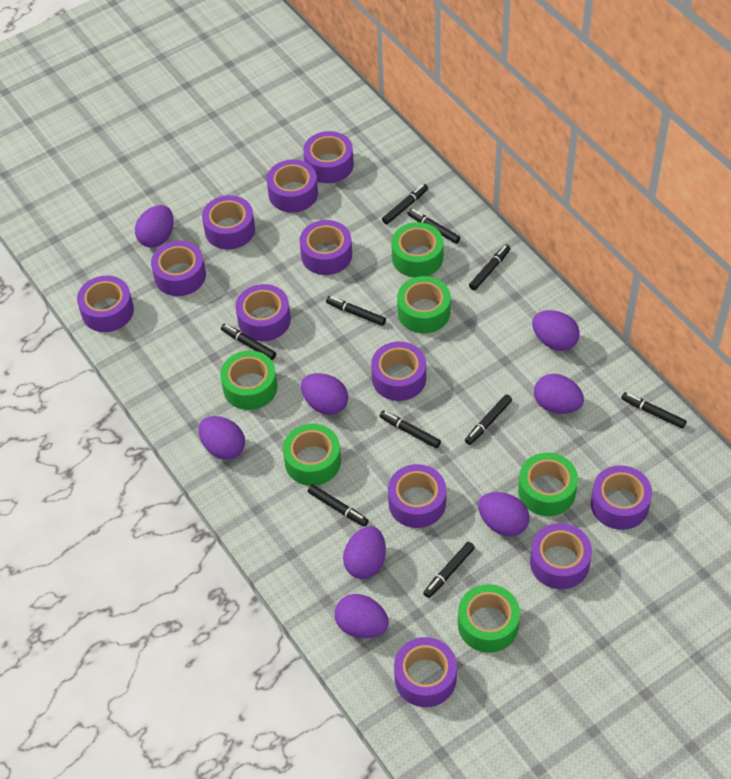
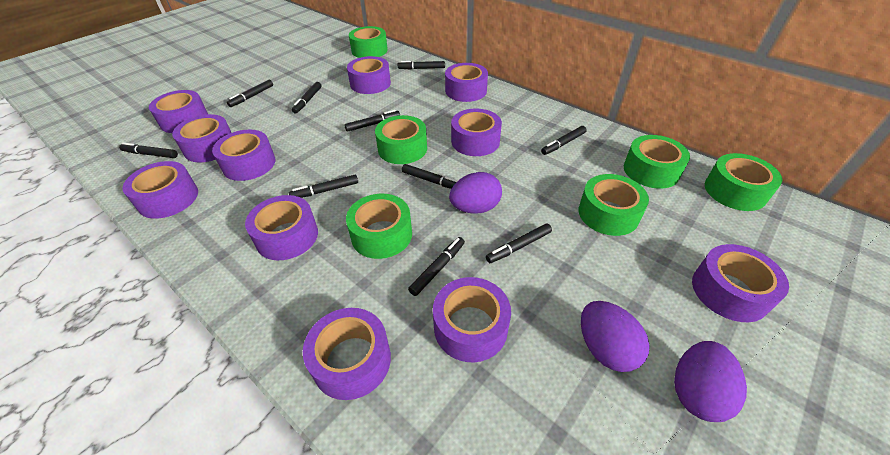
purple egg: [135,205,174,248] [198,416,245,460] [301,373,348,415] [335,594,389,638] [343,526,386,579] [478,492,530,537] [532,310,580,351] [534,374,584,414] = 8 -> [449,172,502,214] [581,301,650,372] [674,341,747,422] = 3
purple tape: [77,276,134,332] [151,241,206,296] [202,195,255,249] [235,284,291,341] [267,159,318,212] [300,220,352,275] [303,131,354,183] [371,341,426,401] [388,464,446,528] [394,637,457,707] [530,523,592,589] [591,465,652,530] = 12 -> [122,161,198,219] [149,90,208,133] [172,114,232,162] [212,130,275,181] [245,195,318,260] [303,308,391,400] [347,56,391,94] [433,277,511,362] [445,63,488,102] [451,108,502,156] [692,244,789,322] = 11

